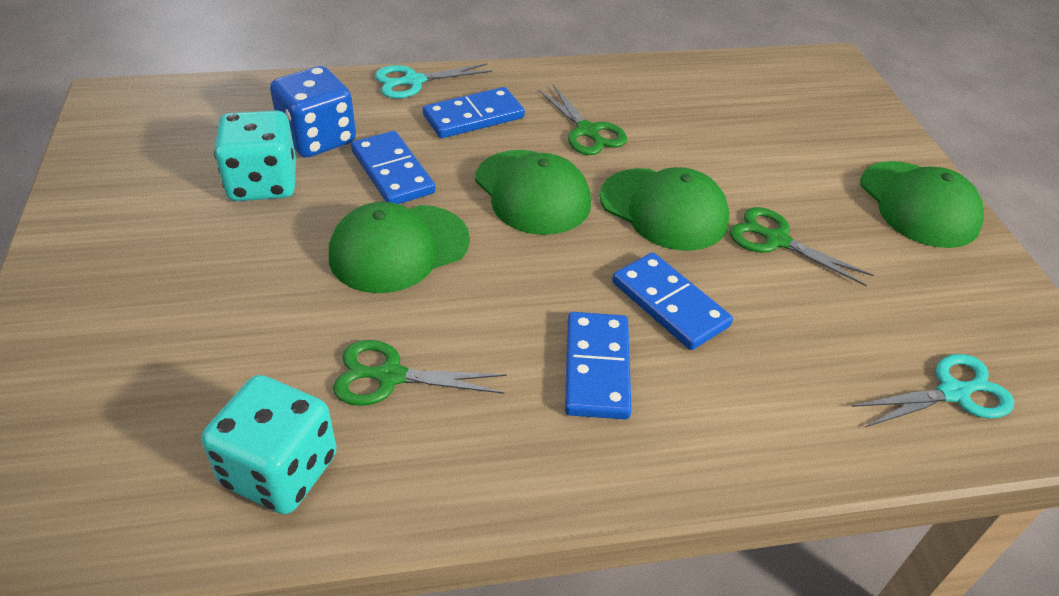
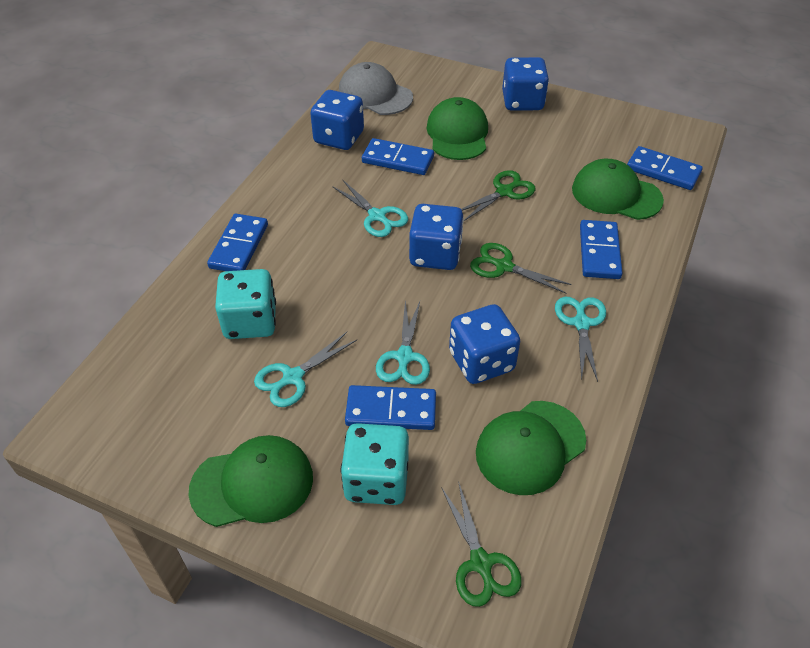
blue dice: [270,66,356,157] = 1 -> [310,90,364,150] [409,204,464,270] [449,304,520,384] [502,57,549,111] = 4
blue domino: [351,131,435,204] [423,87,525,138] [565,312,632,419] [612,252,733,350] = 4 -> [207,214,268,271] [345,385,436,430] [362,138,434,175] [580,220,623,279] [627,146,703,190] = 5
grey cap: none = 0 -> [339,62,413,115] = 1
turquoise scissors: [375,63,492,99] [851,354,1014,427] = 2 -> [254,332,357,407] [332,180,408,237] [376,301,430,385] [555,297,606,382] = 4

